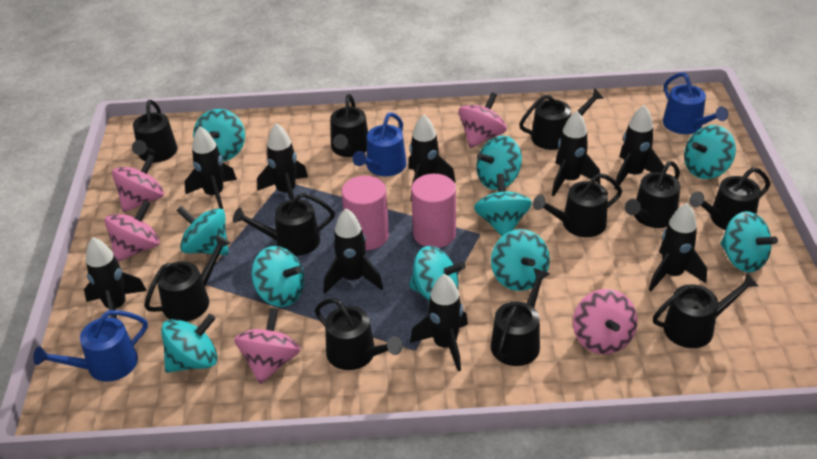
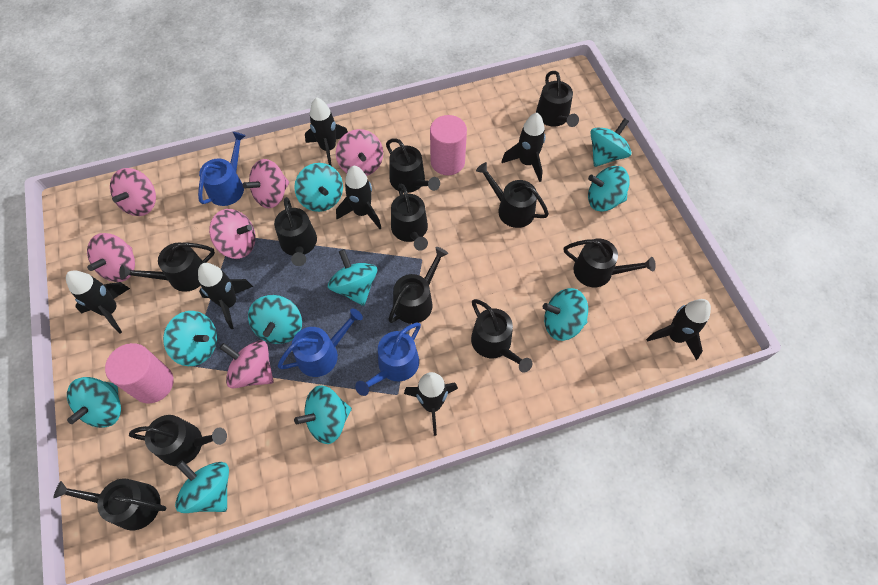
black rocket: [84,237,147,319] [185,127,237,209] [257,123,308,200] [324,209,383,293] [408,114,456,201] [410,274,468,371] [552,111,600,196] [614,105,664,190] [649,203,707,291] = 9 -> [66,271,130,333] [198,263,253,329] [305,97,348,166] [336,165,381,229] [404,372,458,436] [501,113,545,182] [646,299,711,360] = 7
pink spinning top: [105,201,160,262] [112,154,164,212] [234,308,300,384] [459,92,507,148] [573,289,637,354] = 5 -> [87,233,135,282] [110,168,156,216] [209,209,256,259] [219,340,274,388] [243,159,289,208] [336,129,383,176] = 6

